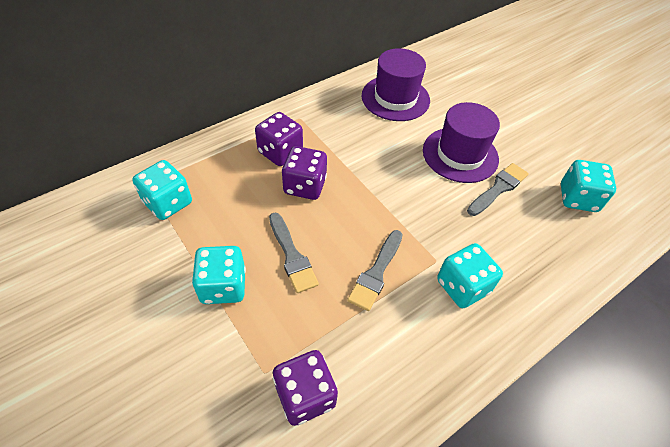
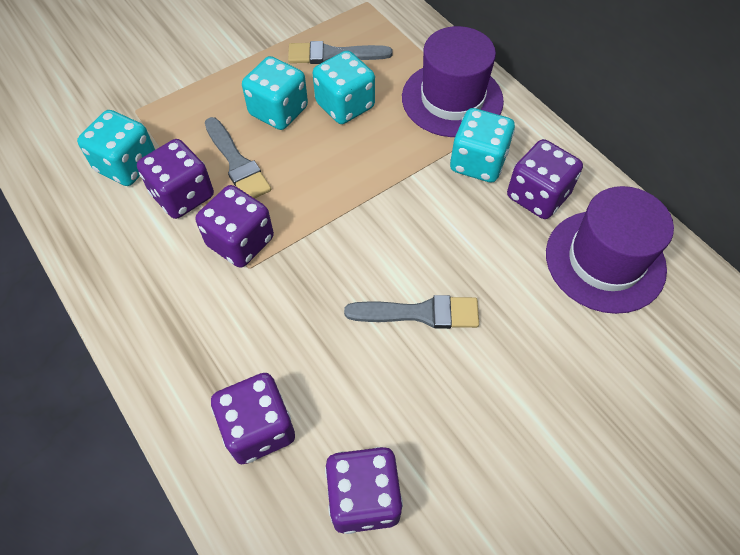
purple dice: [255,112,303,166] [273,350,338,426] [282,146,327,200] = 3 -> [137,139,214,219] [196,185,274,268] [211,373,295,464] [325,447,403,534] [507,139,583,219] = 5

